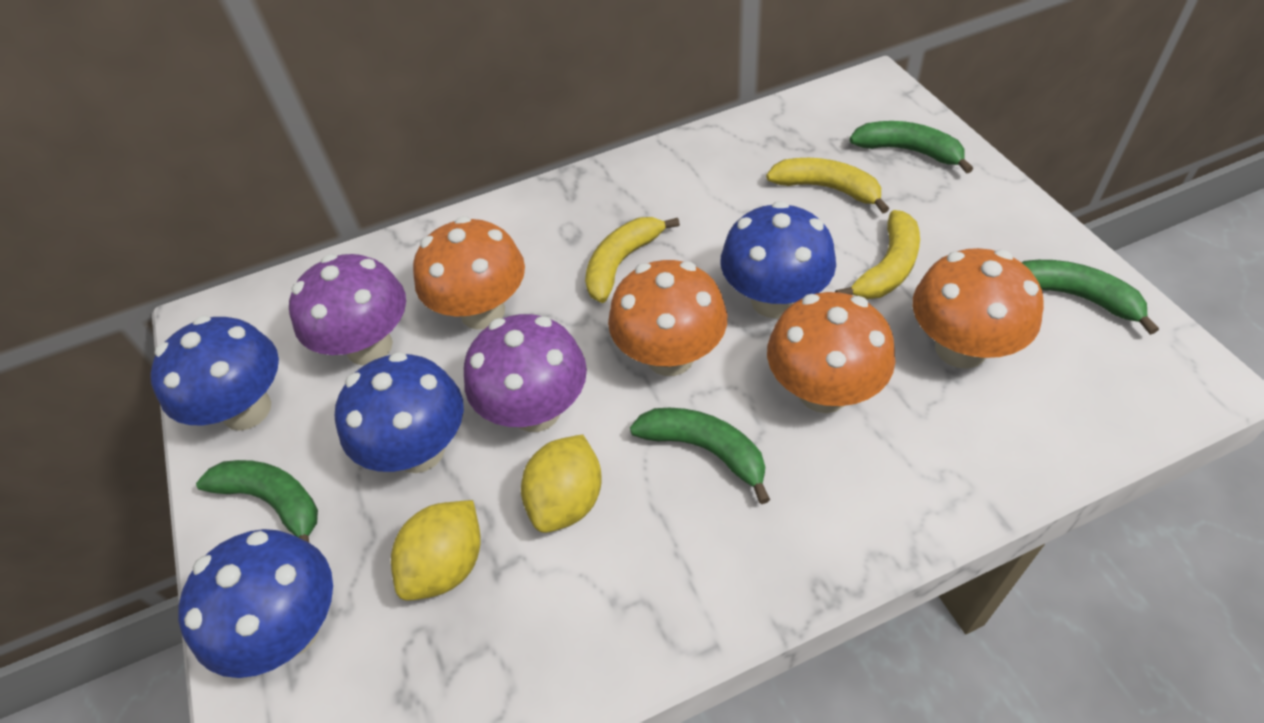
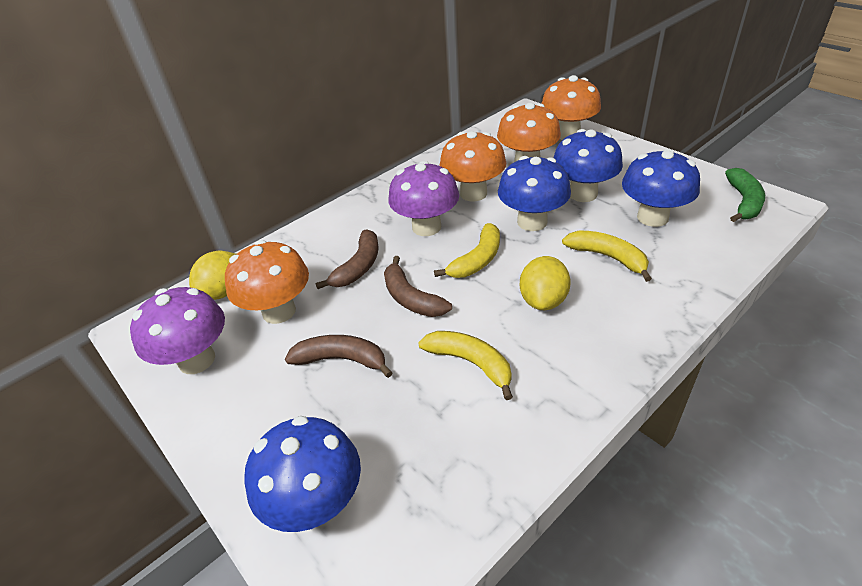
brown banana: none = 0 -> [285,335,393,378] [315,230,379,289] [384,256,452,317] = 3
green banana: [196,460,318,542] [630,408,770,504] [850,121,973,174] [1022,260,1159,335] = 4 -> [725,168,765,222] = 1

